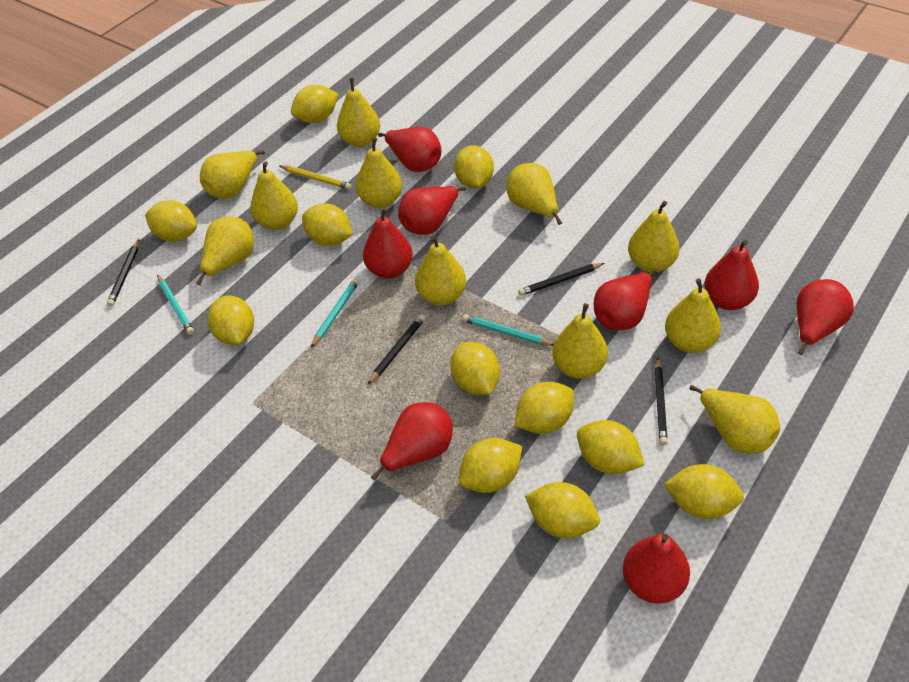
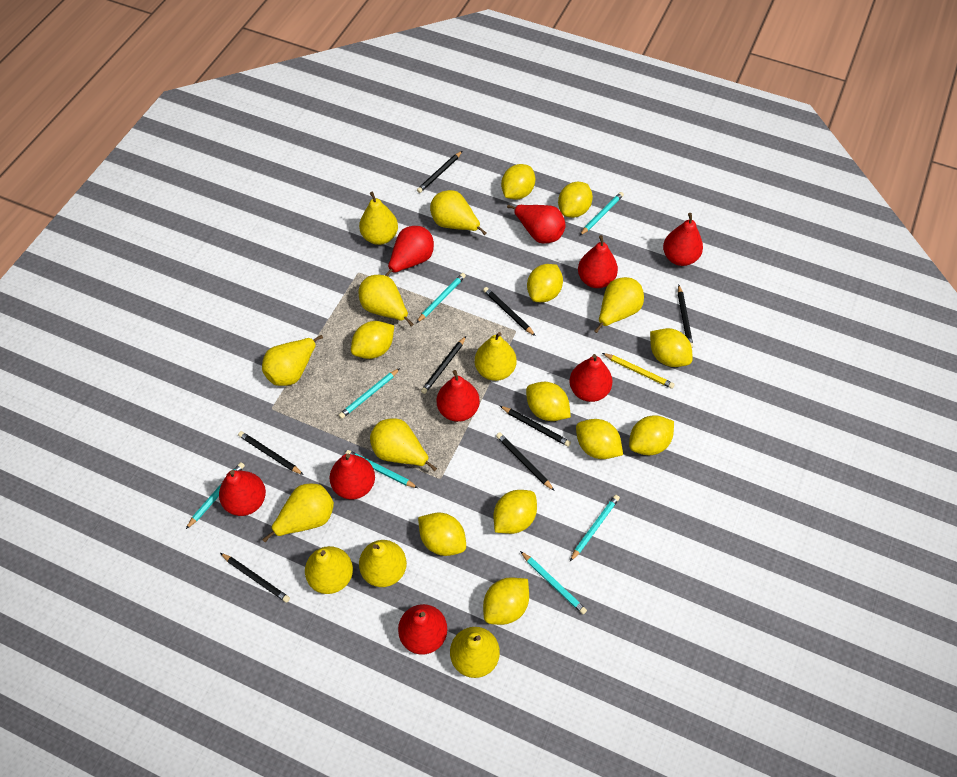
black pencil: [107,239,139,307] [367,314,425,385] [518,263,604,296] [655,357,668,445] = 4 -> [220,553,290,603] [238,431,304,475] [417,151,462,193] [421,336,466,394] [483,287,535,336] [496,432,555,491] [500,406,571,447] [678,285,693,348] = 8
red pear: [363,207,413,279] [371,402,453,481] [378,127,441,172] [398,186,466,235] [594,270,657,330] [623,533,690,604] [704,240,759,310] [796,279,854,355] = 8 -> [219,470,266,516] [329,454,375,500] [385,226,434,276] [398,604,447,654] [437,370,480,422] [507,205,566,244] [569,354,612,402] [578,235,618,288] [663,213,703,266] = 9
turquoise pencil: [157,275,194,335] [311,278,359,348] [462,314,554,346] = 3 -> [186,462,245,529] [339,368,400,419] [345,450,418,488] [416,273,466,323] [520,551,587,615] [570,495,620,561] [580,192,624,235] = 7

